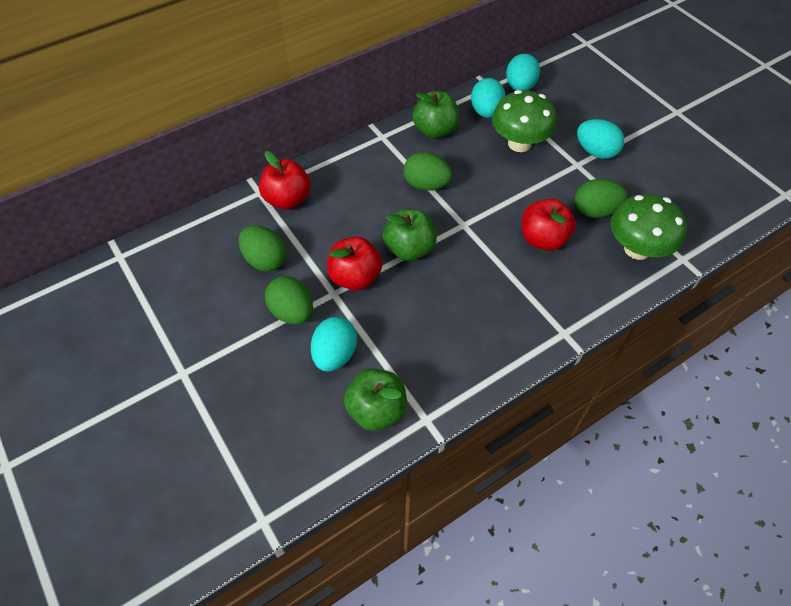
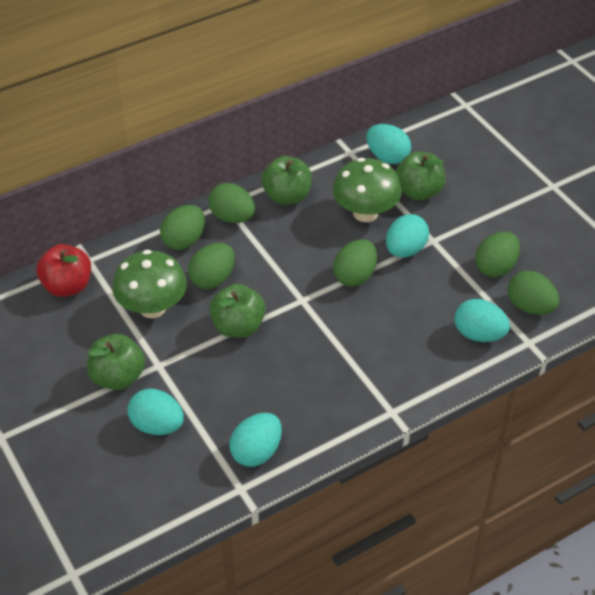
green apple: [344,368,407,431] [383,209,437,261] [412,91,459,139] = 3 -> [87,334,145,390] [209,284,266,338] [261,156,312,205] [396,151,445,201] = 4
green egg: [239,225,286,272] [265,276,313,324] [403,152,452,191] [575,179,628,218] = 4 -> [160,205,205,250] [188,243,235,289] [208,183,255,223] [333,239,377,286] [475,231,520,277] [508,271,559,315] = 6
red apple: [259,151,311,210] [327,236,382,291] [522,199,576,251] = 3 -> [36,244,91,297] = 1
turquoise egg: [311,317,357,372] [471,78,505,118] [506,54,540,91] [577,119,625,159] = 4 -> [127,388,184,435] [229,413,282,467] [366,124,411,164] [386,214,429,257] [454,299,510,342] = 5

